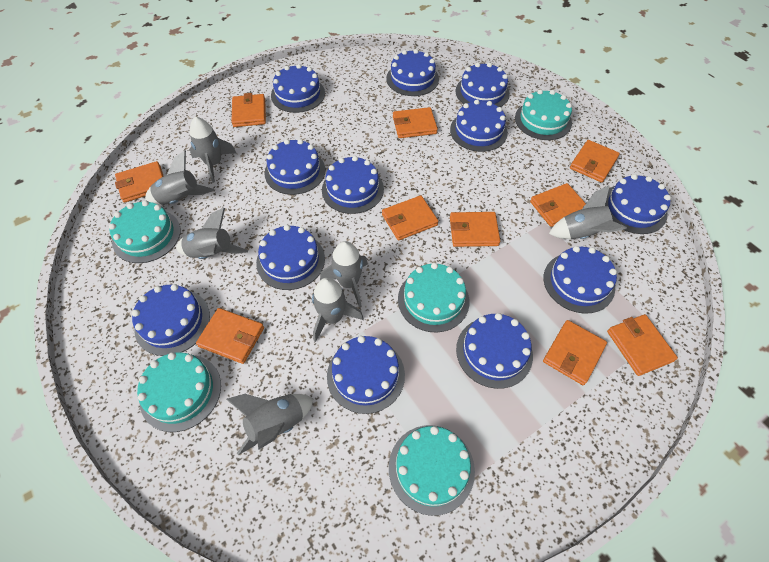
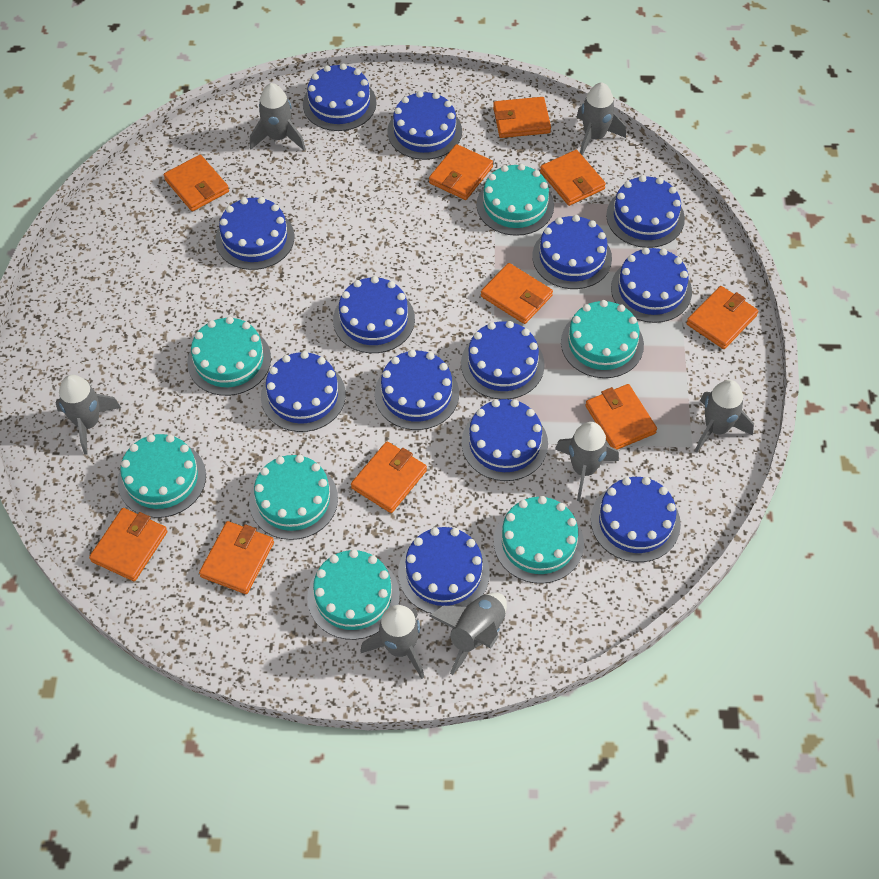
blue cake: [132,284,210,356] [256,225,325,290] [265,139,325,195] [271,64,325,113] [322,156,384,214] [327,336,405,414] [386,49,439,96] [450,100,508,152] [455,63,510,107] [456,313,533,389] [543,246,617,314] [605,174,671,234] = 12 -> [215,197,294,270] [261,351,346,432] [303,64,377,131] [333,276,415,353] [375,350,459,430] [387,91,462,160] [398,527,490,614] [461,321,545,399] [462,399,548,481] [532,215,612,289] [591,477,681,562] [606,175,685,248] [611,247,692,323] = 13
turquoise cake: [109,200,181,263] [137,352,221,432] [389,425,475,516] [398,263,470,333] [515,89,572,140] = 5 -> [117,434,206,518] [187,317,271,396] [249,455,338,540] [307,549,400,640] [476,164,554,236] [494,496,584,584] [561,300,644,378] = 7

